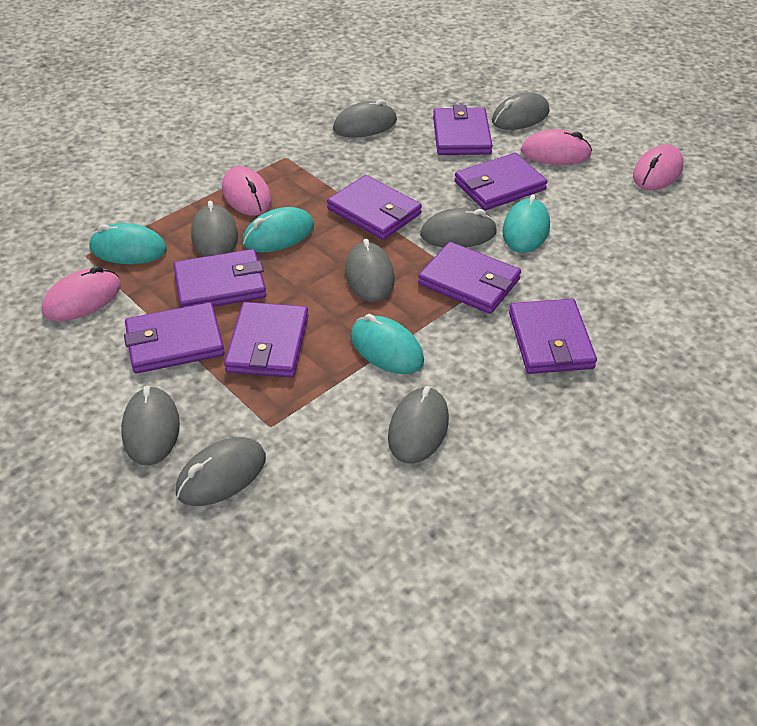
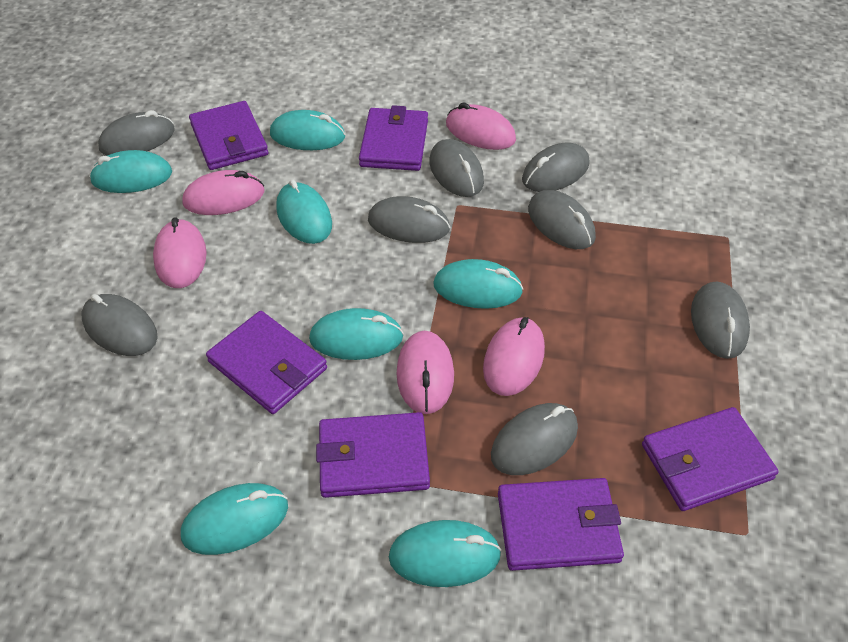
pink mouse: [42,266,121,321] [222,166,272,216] [521,129,592,165] [633,144,683,190] = 4 -> [153,217,207,288] [182,170,265,215] [396,331,454,414] [446,103,516,150] [483,317,545,396] = 5
purple wallet: [124,302,225,374] [173,249,266,308] [224,302,308,378] [327,175,422,240] [418,242,521,314] [433,105,493,155] [454,153,547,210] [509,299,597,374] = 8 -> [189,101,268,170] [206,311,327,414] [316,412,430,498] [359,105,428,171] [498,478,624,571] [642,407,779,511] = 6
turquoise mouse: [89,223,167,264] [242,207,314,253] [351,314,424,374] [502,194,550,253] = 4 -> [89,150,172,193] [181,483,288,555] [270,110,345,150] [276,180,332,244] [309,308,404,360] [389,520,502,587] [433,259,523,309] = 7

